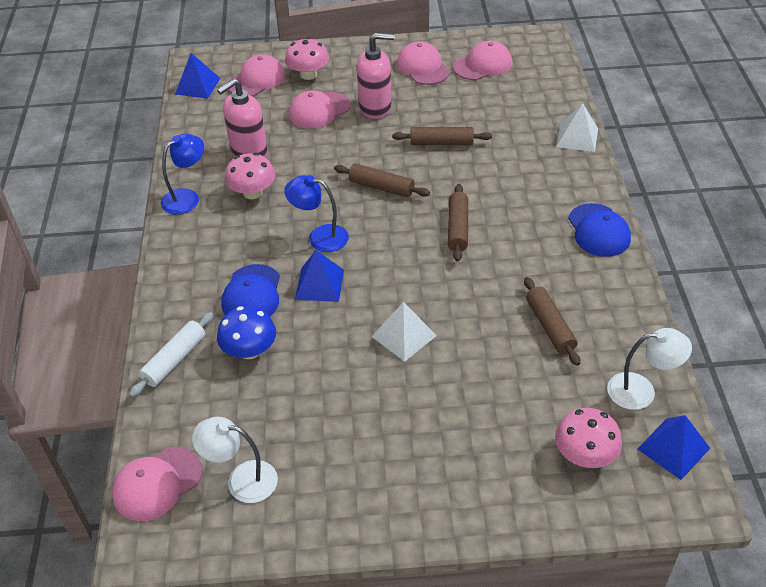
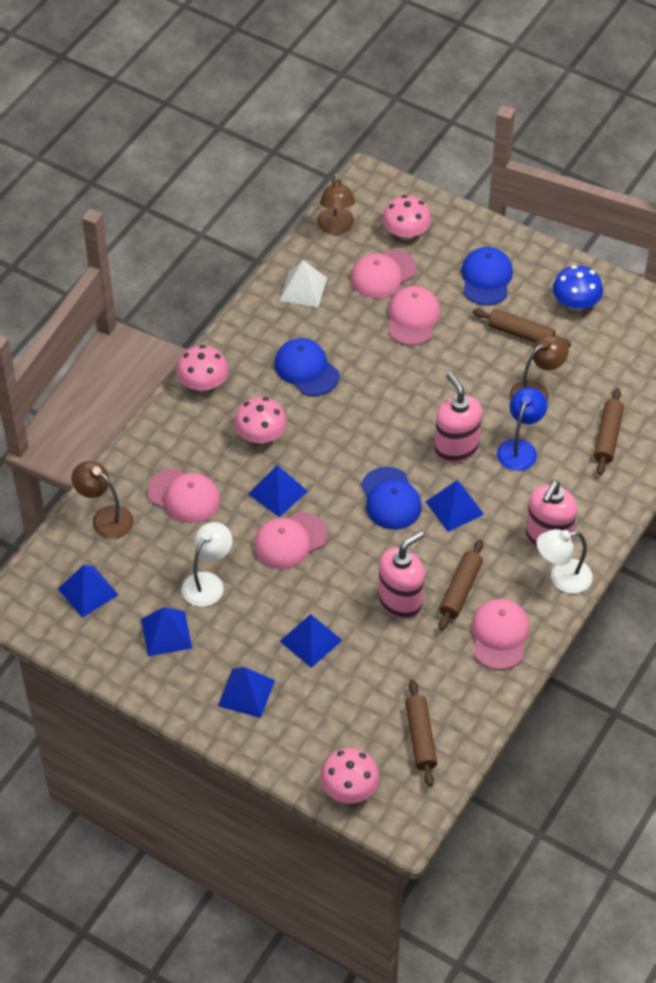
blue cap: [221,264,280,316] [568,203,631,257] = 2 -> [275,338,339,396] [361,467,422,530] [461,247,513,305] = 3
blue lamp: [161,134,204,215] [284,175,349,252] = 2 -> [497,387,547,471] = 1
blue pyramid: [175,53,220,99] [295,250,344,302] [637,415,710,480] = 3 -> [58,565,118,618] [141,607,192,656] [218,667,275,718] [248,465,308,517] [280,614,342,668] [426,480,484,532] = 6
brown lamp: none = 0 -> [71,461,133,539] [317,173,355,235] [510,335,569,402] = 3
pink mushroom: [225,153,275,199] [285,37,329,80] [555,408,622,468] = 3 -> [176,345,228,392] [234,397,287,444] [320,748,380,803] [382,195,431,240] = 4
pink soap dispenser: [217,78,268,157] [357,33,395,119] = 2 -> [378,531,424,619] [434,372,482,463] [526,481,577,549] = 3
white pyramid: [372,302,437,362] [556,103,598,152] = 2 -> [280,260,327,307] = 1
white rolling pin: [129,312,213,397] = 1 -> none = 0

